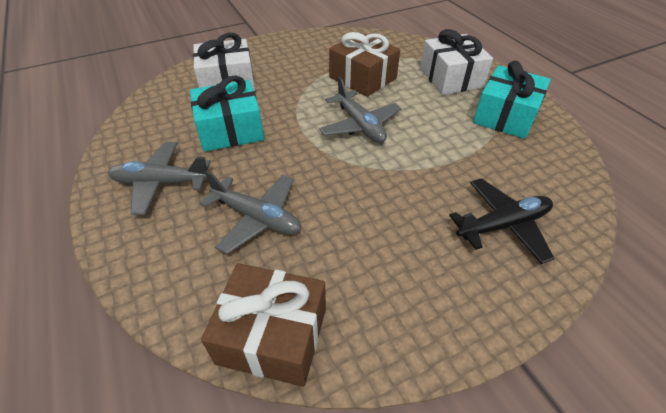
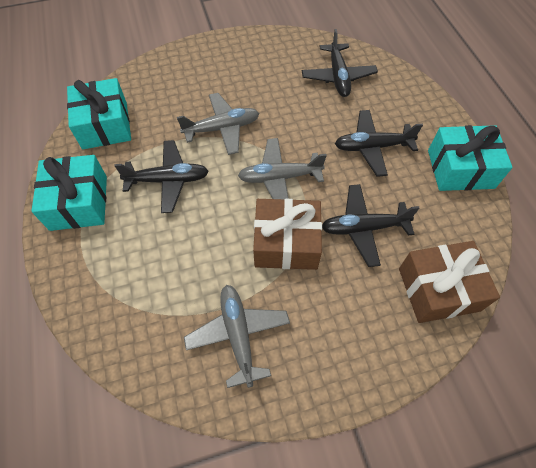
black plane: [449,178,554,264] = 1 -> [114,140,209,213] [302,29,378,97] [322,184,419,267] [335,110,423,177] = 4
turquoise gift: [190,76,264,152] [473,61,551,139] = 2 -> [32,155,107,231] [67,78,131,149] [428,125,513,191] = 3
white gift: [193,33,255,91] [420,29,493,95] = 2 -> none = 0

